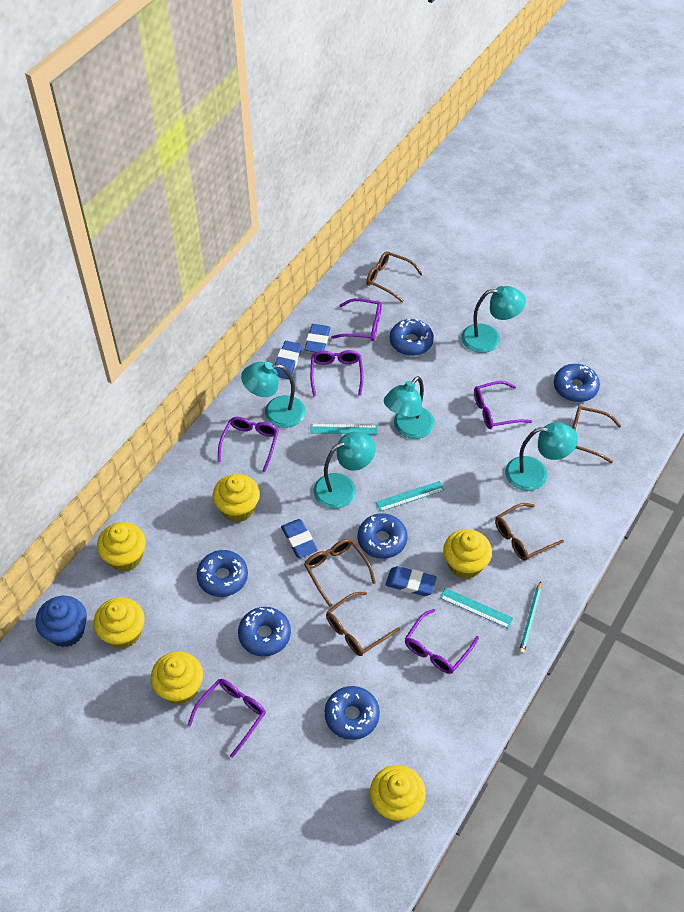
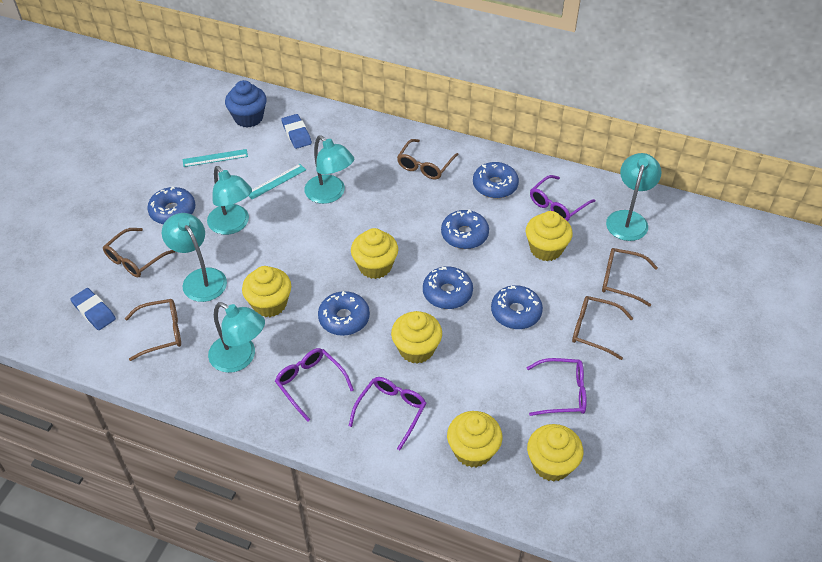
blue eraser: [275,341,302,380] [281,519,318,558] [304,324,331,353] [386,566,437,596] = 4 -> [70,288,116,330] [281,114,312,149] = 2
purple glasses: [188,679,266,758] [218,417,279,472] [310,350,363,397] [331,298,382,341] [405,609,479,674] [474,381,532,429] = 6 -> [275,348,354,422] [349,377,426,450] [526,358,587,416] [530,175,595,221] = 4
turquoise pencil: [519,581,541,654] = 1 -> none = 0
turquoise ruler: [310,424,378,435] [376,481,445,512] [440,588,514,629] = 3 -> [183,149,248,167] [249,164,306,199] = 2

